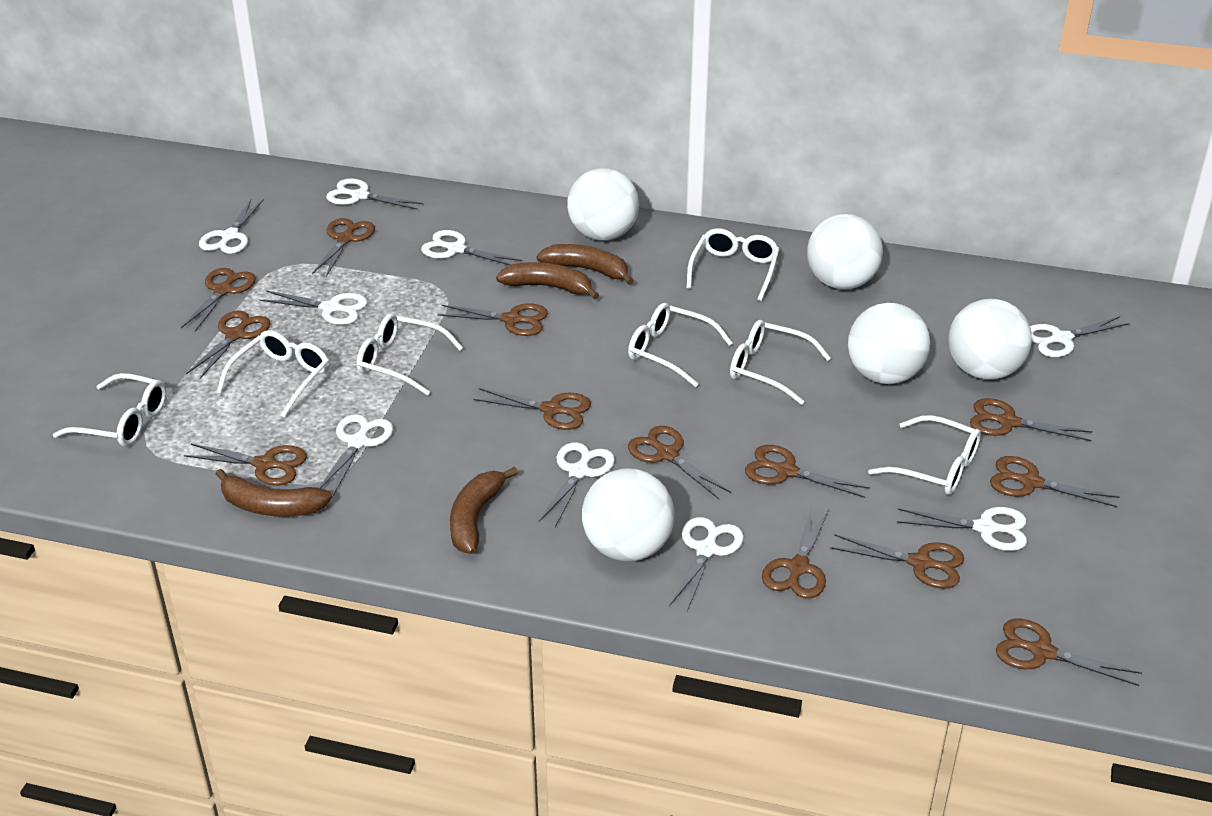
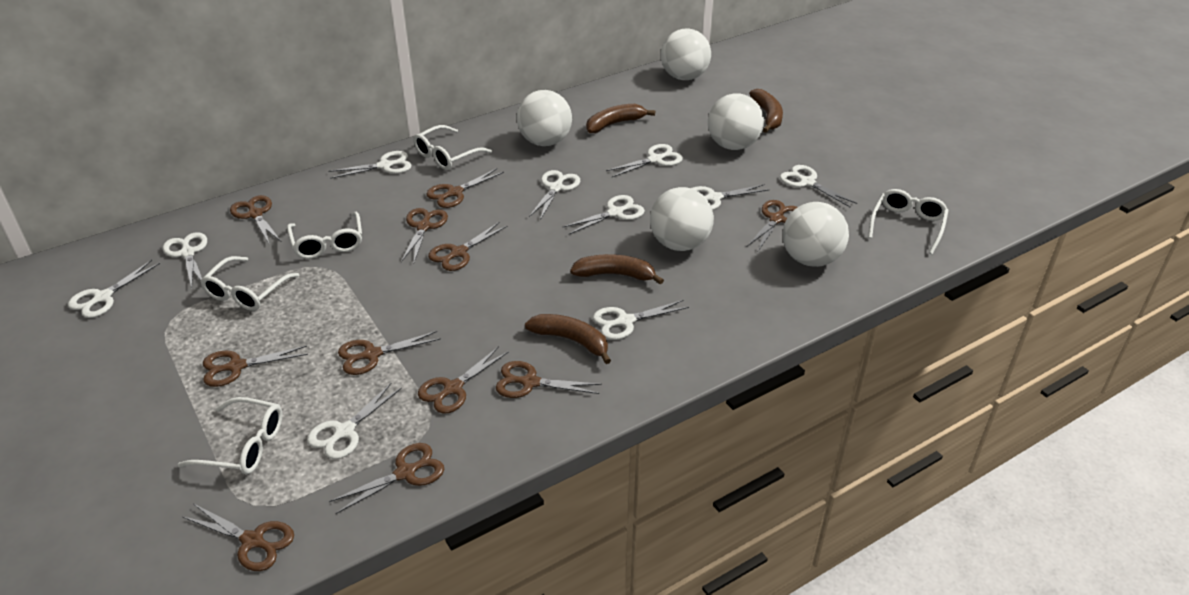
brown scissors: [181,268,256,332] [184,444,307,486] [186,311,270,379] [312,218,375,277] [438,303,548,336] [473,388,591,430] [628,426,731,499] [745,445,870,498] [762,507,829,598] [830,534,964,589] [970,398,1093,441] [990,456,1119,507] [996,619,1142,686] = 13 -> [183,504,294,571] [203,346,308,387] [230,195,282,243] [329,443,444,514] [338,331,441,375] [401,208,448,262] [418,346,509,414] [426,168,504,208] [428,222,507,271] [496,361,602,398] [747,200,797,251] = 11
white glasses: [53,373,166,446] [217,330,329,418] [357,313,463,395] [628,303,733,387] [687,228,779,301] [730,320,831,405] [868,415,981,495] = 7 -> [177,397,283,475] [200,256,300,311] [287,212,362,259] [413,125,492,170] [868,189,949,254] = 5
white scissors: [199,199,264,254] [260,290,367,325] [319,414,393,496] [326,179,424,210] [421,230,522,265] [539,442,615,527] [669,517,744,611] [897,507,1027,551] [1030,316,1130,357] = 9 -> [68,260,160,318] [163,232,207,289] [307,383,402,459] [328,151,412,179] [529,170,580,220] [562,195,645,234] [593,300,689,340] [606,144,683,177] [691,184,770,210] [780,165,857,208] = 10

